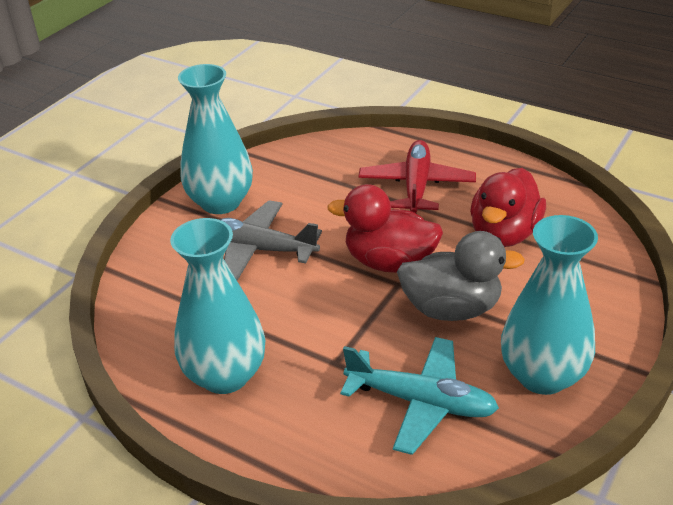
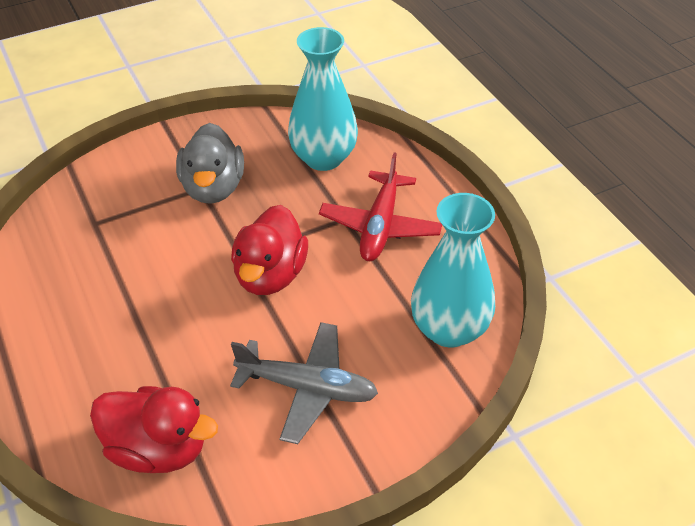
turquoise plane: [340,337,499,455] = 1 -> none = 0
turquoise vase: [170,218,265,394] [178,64,253,214] [501,215,598,395] = 3 -> [288,27,358,171] [411,193,495,348] = 2

